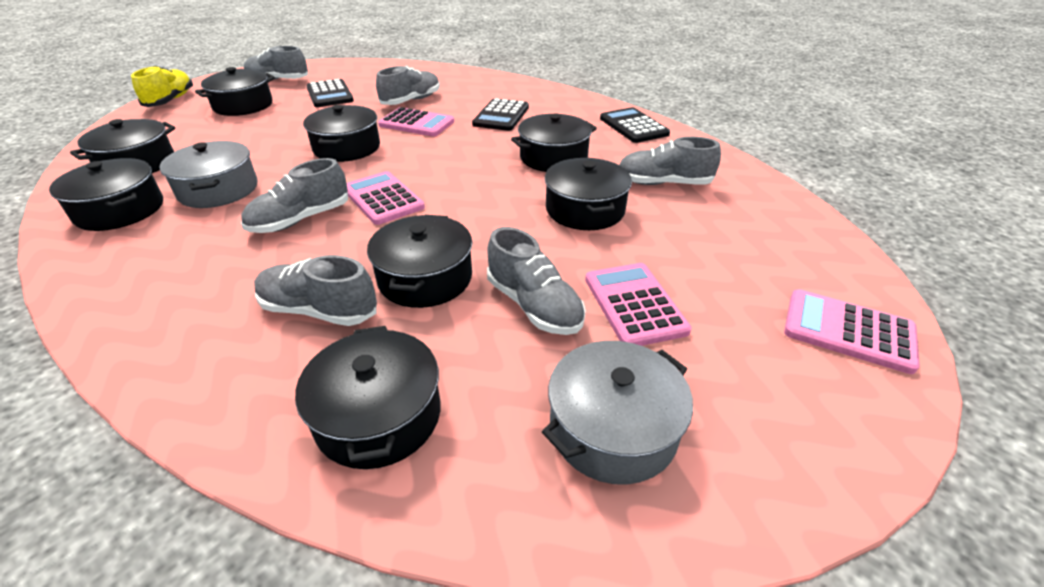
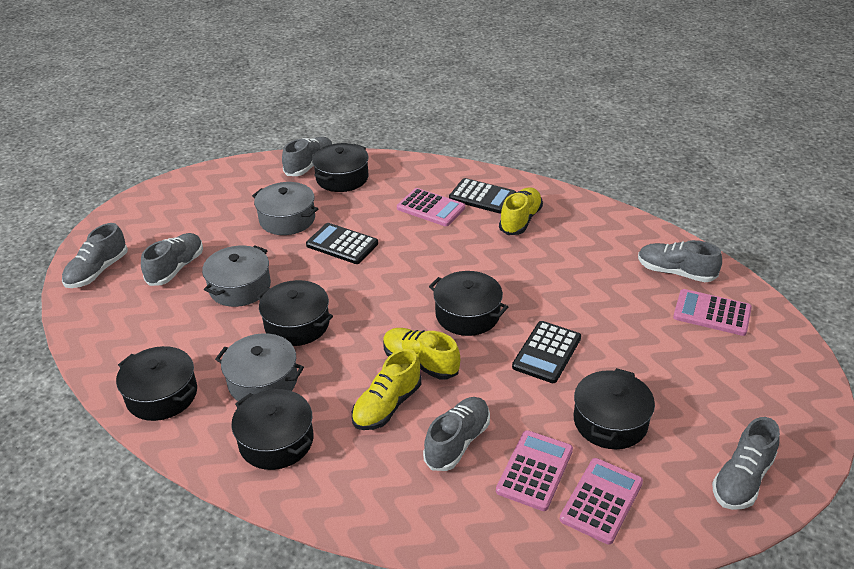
black pot: [49,158,163,231] [70,119,175,173] [195,67,275,116] [295,326,440,469] [303,105,380,162] [367,215,472,308] [511,113,597,172] [545,158,632,230] = 8 -> [116,346,197,421] [231,389,314,470] [257,280,333,346] [312,143,369,192] [429,271,508,336] [574,368,655,449] = 6
grey pot: [159,141,257,208] [542,341,693,485] = 2 -> [202,245,271,307] [215,333,304,401] [252,182,318,235] = 3
yellow shoe: [131,65,193,107] = 1 -> [352,349,422,430] [383,328,460,380] [499,187,543,235] = 3

